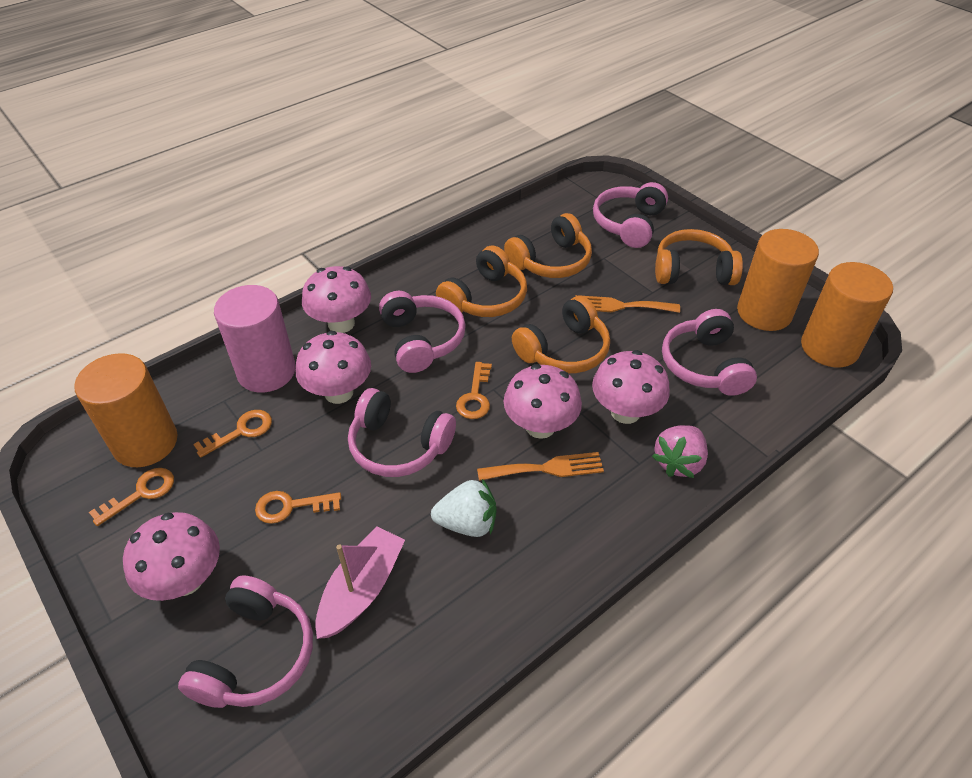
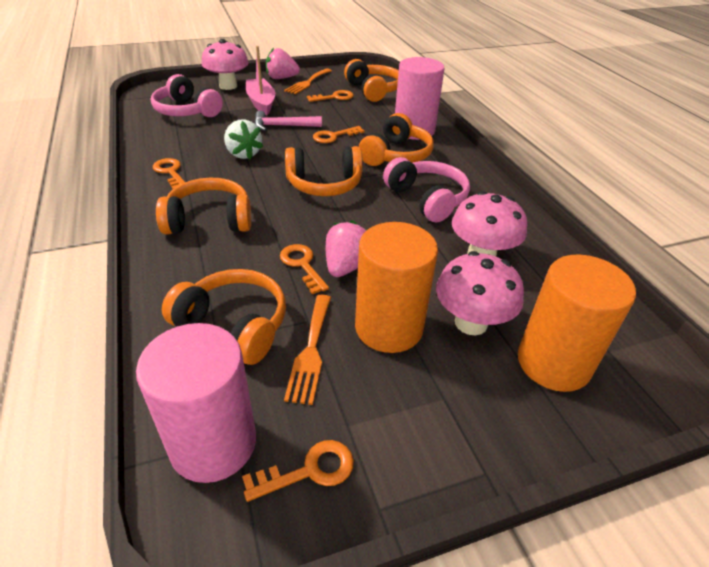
orange cylinder: [74,353,178,467] [737,229,819,331] [801,262,893,368] = 3 -> [355,222,438,353] [518,255,636,392] = 2
orange headphones: [436,246,527,317] [504,213,592,278] [512,296,610,373] [655,229,743,285] = 4 -> [156,178,251,234] [162,269,286,365] [285,146,363,196] [344,59,399,102] [359,113,434,166] = 5
orange key: [89,468,174,526] [193,410,272,458] [255,491,341,524] [456,362,492,419] = 4 -> [153,158,185,189] [242,440,354,502] [280,244,329,294] [307,90,354,102] [313,126,365,143] = 5
pink cylinder: [214,285,296,393] = 1 -> [136,323,256,483] [395,57,445,140] = 2
pink hammer: none = 0 -> [254,111,322,131] = 1
pink headphones: [178,575,313,708] [348,388,456,477] [379,291,466,373] [593,182,668,248] [662,309,757,396] = 5 -> [151,74,223,117] [383,157,470,222] = 2
pink mushroom: [123,512,220,601] [295,331,371,404] [302,266,371,333] [504,364,582,439] [592,350,670,424] = 5 -> [201,39,249,90] [436,251,524,335] [452,191,527,256] = 3
pink strawberry: [652,425,708,478] = 1 -> [266,48,300,79] [326,220,366,277] = 2

